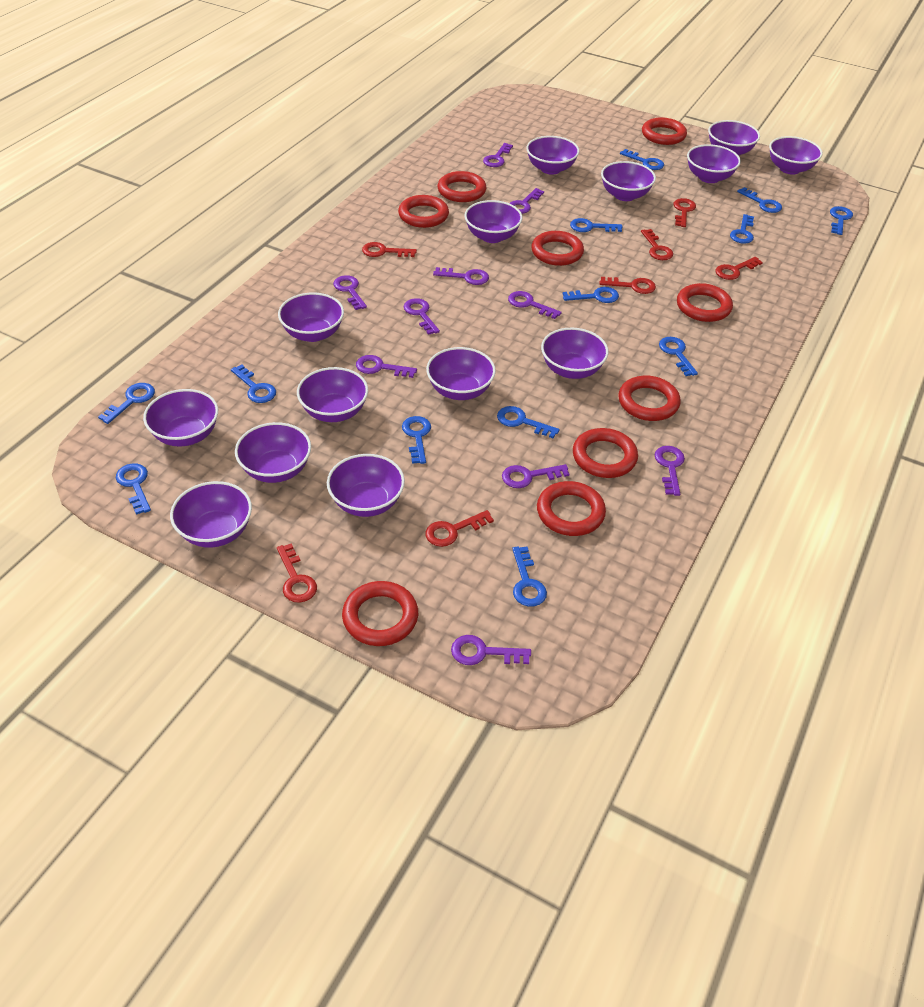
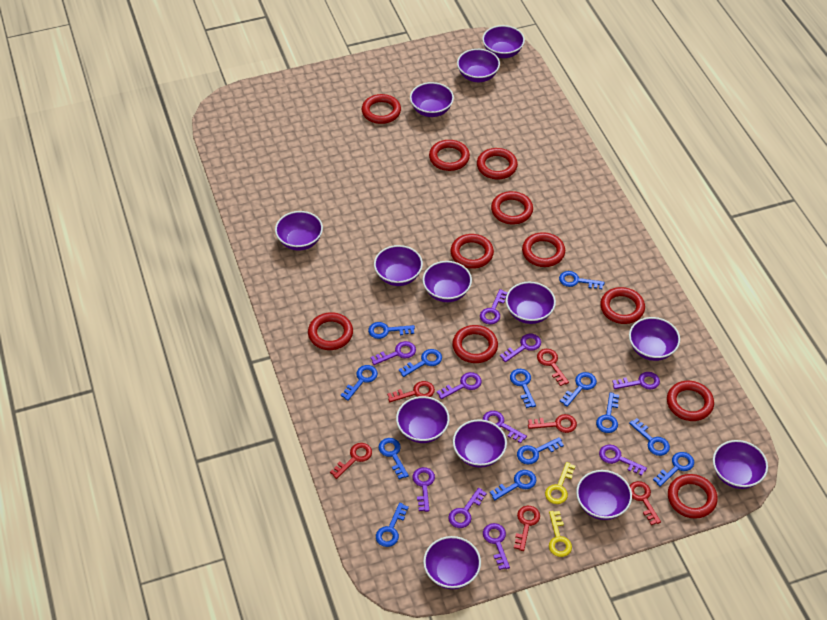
purple bowl: [143,389,218,447] [170,481,252,548] [235,422,311,483] [278,293,344,342] [297,367,368,422] [327,454,405,517] [426,347,496,400] [464,200,522,243] [526,136,579,175] [541,328,609,379] [601,161,656,201] [687,144,741,183] [708,120,760,156] [769,136,823,175] = 14 -> [275,211,323,251] [374,245,423,286] [396,396,449,443] [410,82,454,117] [423,261,472,302] [423,536,481,589] [453,419,507,468] [457,49,500,82] [482,25,525,58] [506,282,556,324] [576,470,632,520] [629,317,680,361] [713,440,768,489] = 13
red key: [277,543,317,603] [362,242,417,257] [426,510,494,547] [600,277,656,294] [641,229,673,260] [673,198,696,227] [716,257,763,280] = 7 -> [330,443,372,479] [387,381,435,402] [514,506,540,551] [528,414,577,433] [537,349,569,386] [630,481,661,525] = 6
red ring: [342,581,418,646] [398,195,449,228] [438,171,486,202] [531,231,584,266] [537,481,606,536] [573,428,638,478] [618,376,681,421] [642,117,687,145] [677,283,733,322] = 9 -> [308,312,353,350] [362,94,401,124] [429,140,470,171] [450,234,494,269] [452,325,498,363] [477,148,518,179] [491,191,533,224] [522,232,565,267] [600,287,645,324] [667,381,714,421] [668,474,718,519] = 11
yellow key: none = 0 -> [545,462,576,504] [549,511,572,557] = 2

